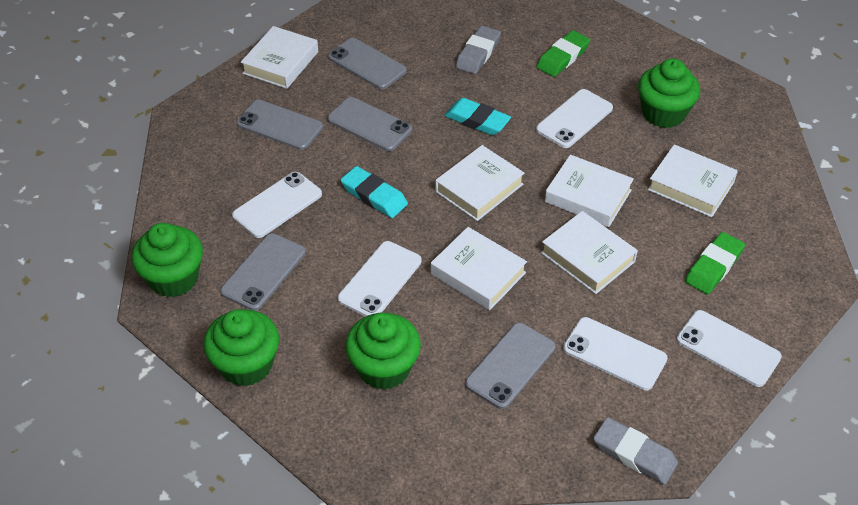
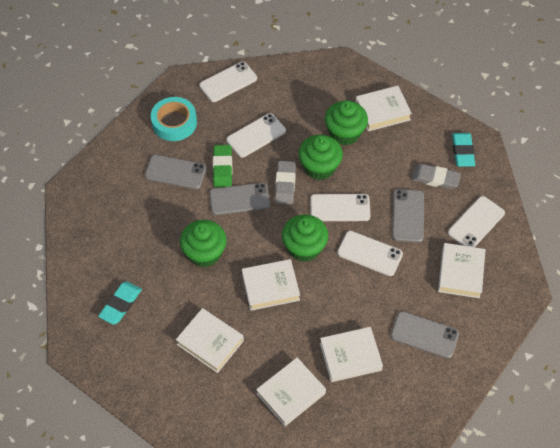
green eraser: [536,30,590,77] [685,232,745,294] = 2 -> [213,145,232,187] = 1
grey phone: [220,233,306,311] [237,100,323,150] [327,97,412,151] [328,38,407,89] [465,323,556,409] = 5 -> [145,155,207,189] [209,183,270,215] [391,311,459,358] [392,189,424,243] = 4
turquoise tape: none = 0 -> [151,97,197,141] = 1

